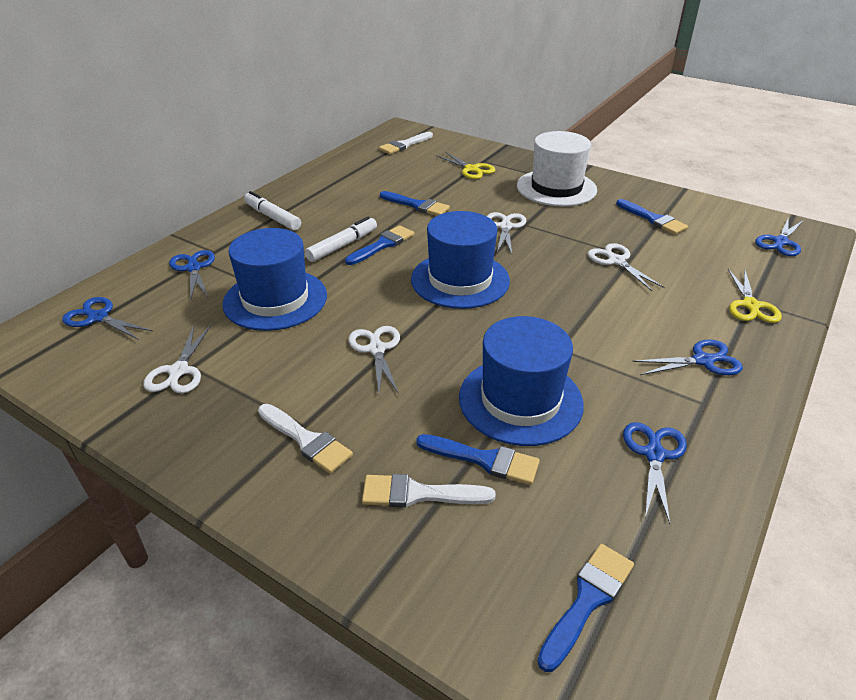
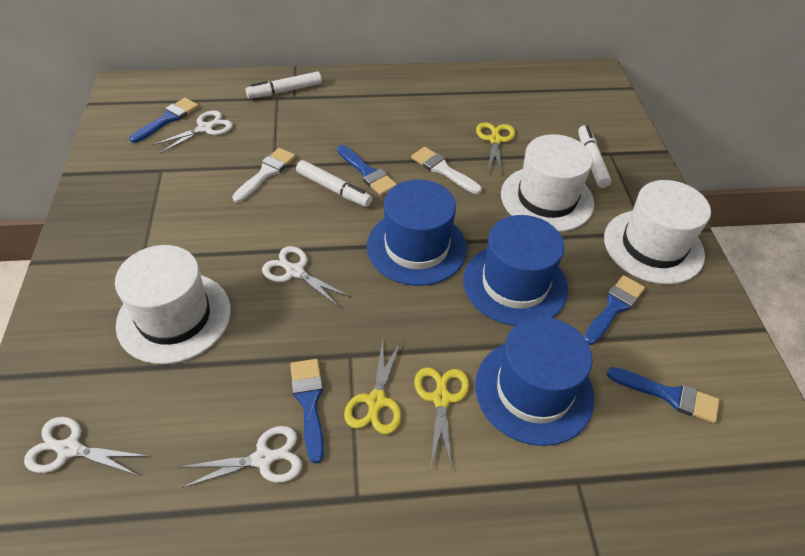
blue scissors: [62,297,153,340] [169,250,215,300] [623,422,687,524] [632,339,743,375] [755,217,804,256] = 5 -> none = 0
white brush: [258,404,353,474] [362,474,495,508] [379,132,433,154] = 3 -> [232,148,296,203] [411,147,482,194] = 2
white hat: [517,131,597,206] = 1 -> [115,245,231,364] [501,134,594,232] [604,180,711,284] = 3
white marker: [244,191,301,230] [305,216,377,262] = 2 -> [246,71,322,98] [296,160,372,207] [578,125,611,188] = 3
yellow scissors: [436,152,495,179] [728,269,782,323] = 2 -> [344,340,401,434] [414,367,469,470] [476,122,515,174] = 3

